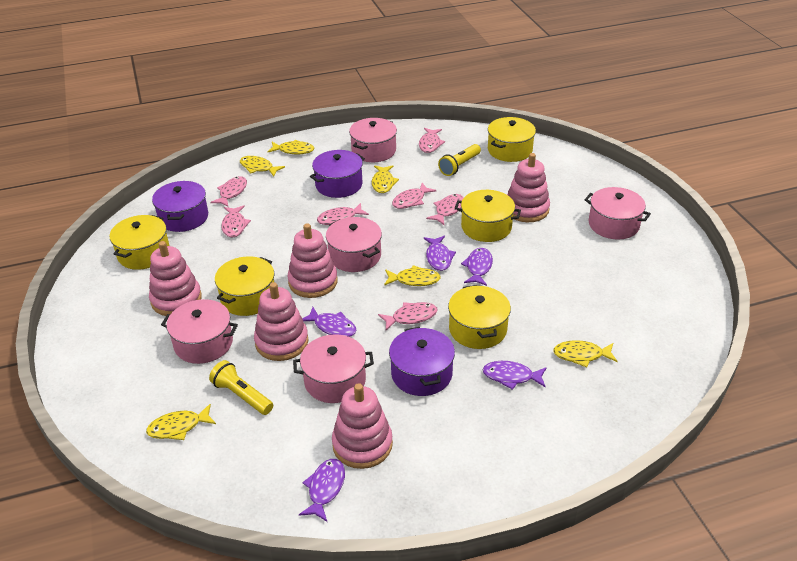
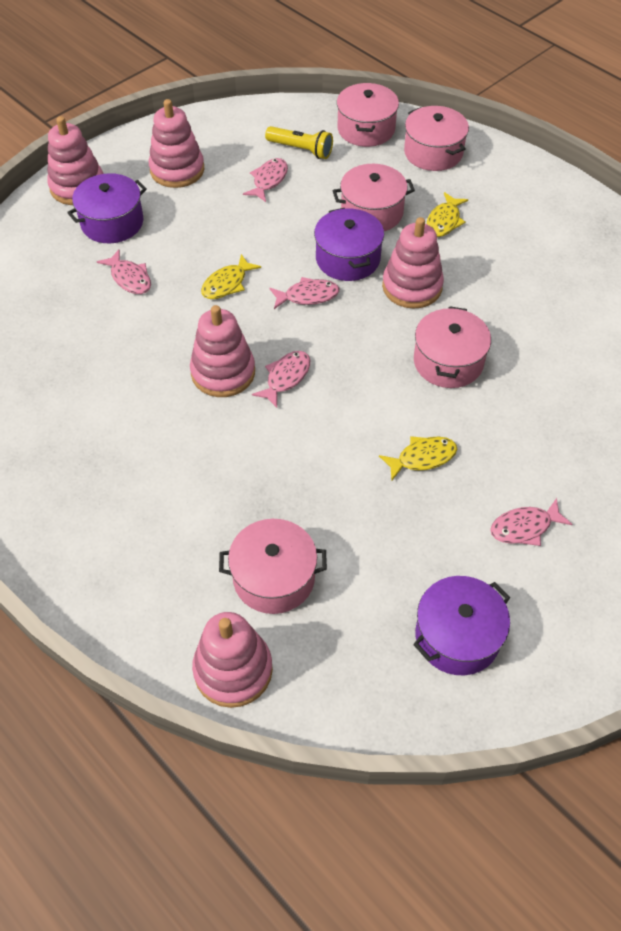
pink fish: [210,176,247,207] [221,205,251,237] [317,203,369,225] [378,302,438,330] [392,183,436,209] [419,128,445,153] [426,194,464,225] = 7 -> [97,250,151,294] [243,158,288,202] [252,351,310,408] [269,277,340,309] [490,498,572,546] = 5
purple fish: [299,459,345,522] [302,307,357,337] [423,236,456,271] [461,248,493,286] [482,361,547,390] = 5 -> none = 0
yellow fish: [146,404,216,440] [240,156,285,177] [267,140,315,154] [372,165,399,193] [384,265,441,286] [553,340,618,367] = 6 -> [201,254,261,299] [379,436,457,480] [427,192,468,237] = 3
yellow flashlight: [209,360,273,415] [438,144,481,176] = 2 -> [265,126,333,159] = 1
yellow pot: [110,215,170,270] [215,256,275,316] [448,285,511,349] [455,190,521,242] [488,117,536,162] = 5 -> none = 0

